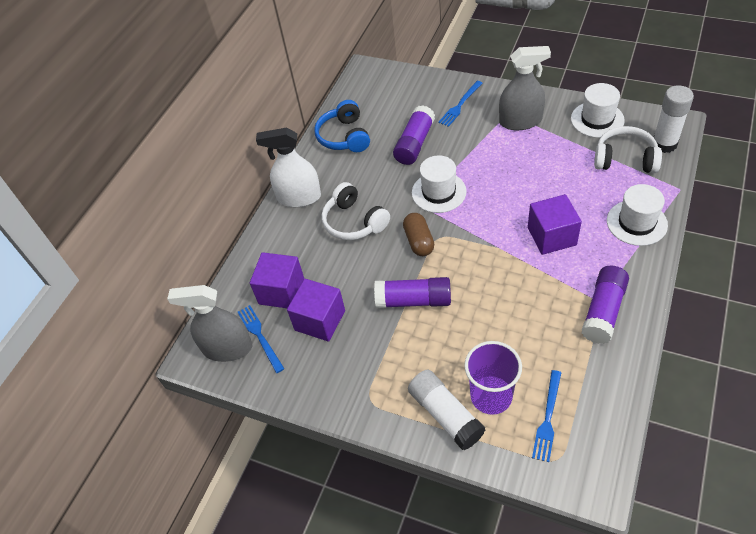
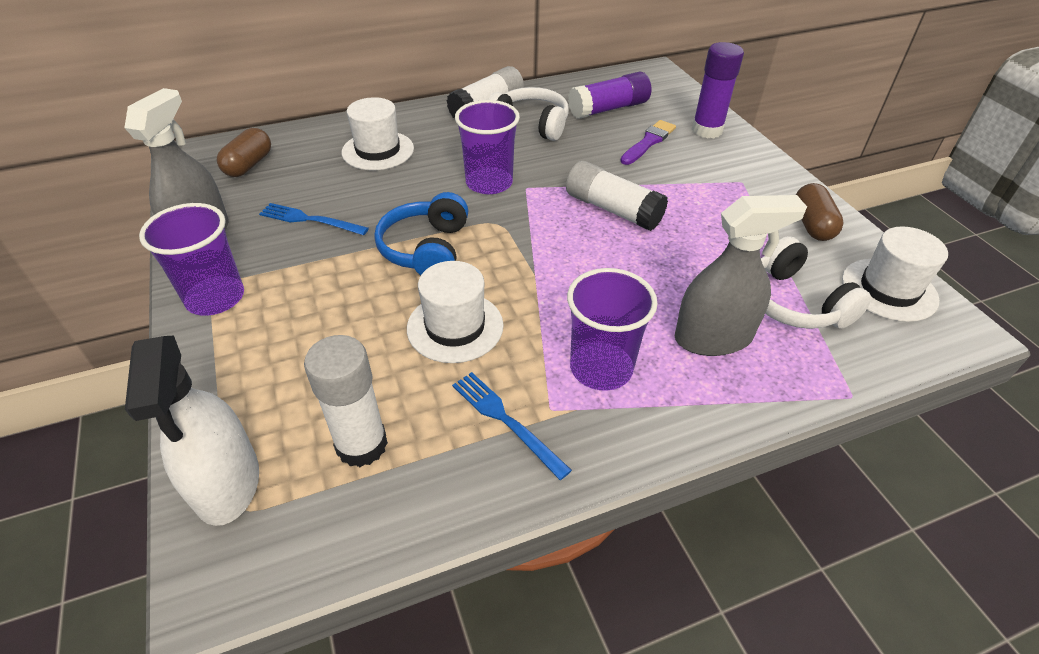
blue fork: [238,305,285,373] [438,81,482,127] [532,370,561,462] = 3 -> [259,203,369,235] [452,372,572,480] = 2
brown capsule: [403,213,434,256] = 1 -> [217,128,271,177] [796,183,844,241] = 2
purple brush: none = 0 -> [620,120,676,165] = 1
purple cube: [250,252,304,308] [287,279,345,342] [528,194,582,255] = 3 -> none = 0
purple cup: [464,341,522,415] = 1 -> [139,203,244,316] [455,100,520,194] [567,268,658,391] = 3
purple glue stick: [374,277,451,308] [393,105,435,165] [581,266,629,344] = 3 -> [568,71,651,119] [692,42,744,138] = 2
white glue stick: [408,370,485,450] [654,85,694,153] = 2 -> [304,335,388,467] [447,66,524,118] [566,161,668,231] = 3

